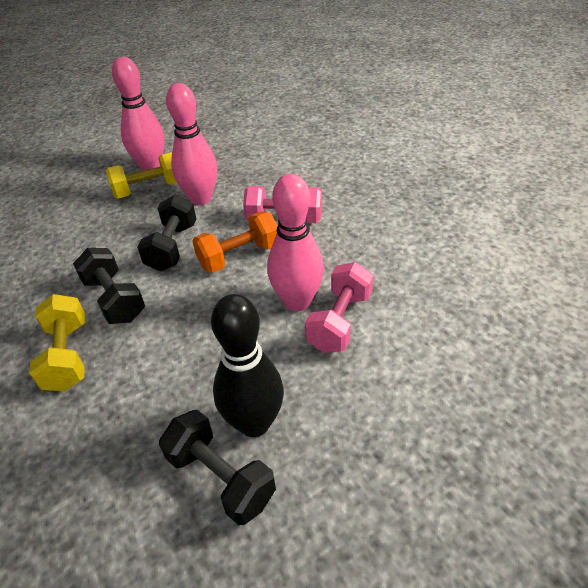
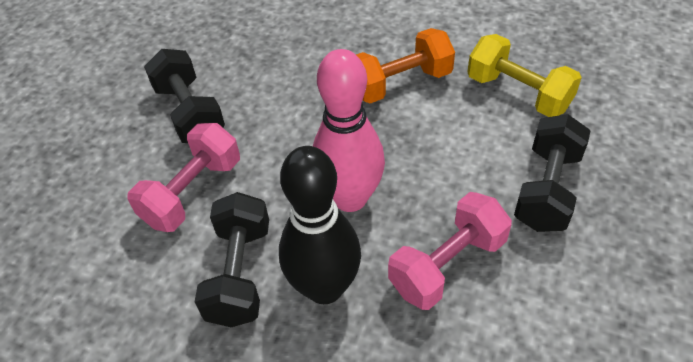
pink bowling pin: [112,57,164,171] [166,83,217,205] [267,174,324,311] = 3 -> [313,49,385,212] = 1
yellow dumbbell: [29,294,85,391] [106,152,177,199] = 2 -> [467,34,582,117] = 1

